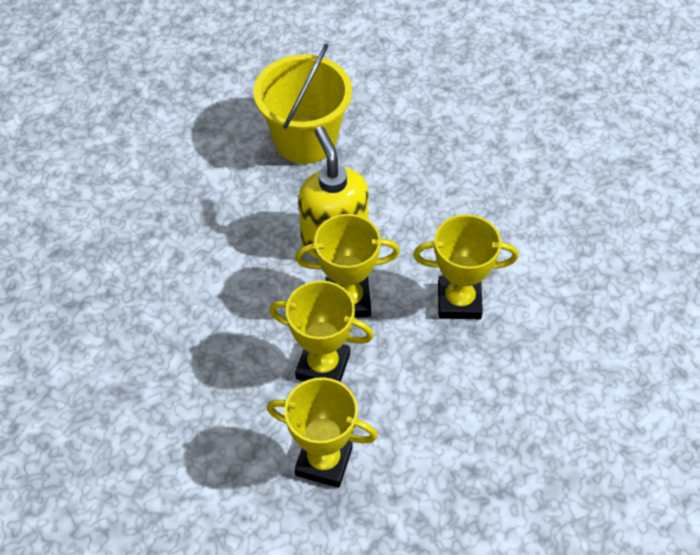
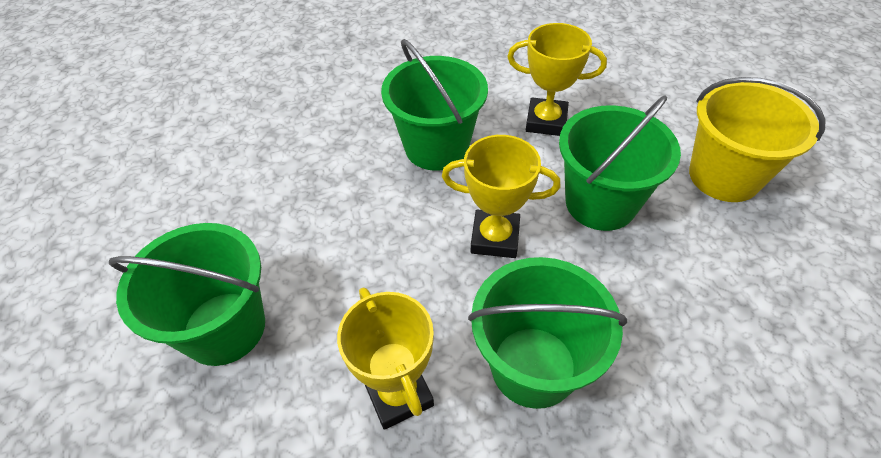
green bucket: none = 0 -> [109,223,265,366] [381,39,488,171] [468,257,627,409] [559,95,681,231] = 4
yellow soap dispenser: [298,126,368,258] = 1 -> none = 0
yellow trophy: [267,377,378,488] [269,281,374,382] [295,214,400,318] [413,215,519,319] = 4 -> [337,288,434,430] [442,135,560,258] [507,23,607,136] = 3

